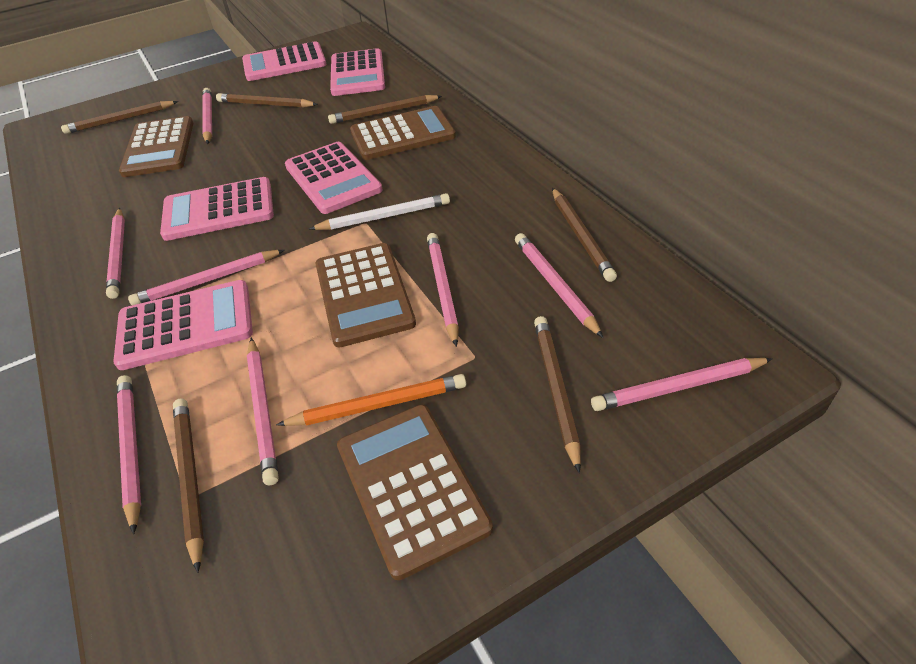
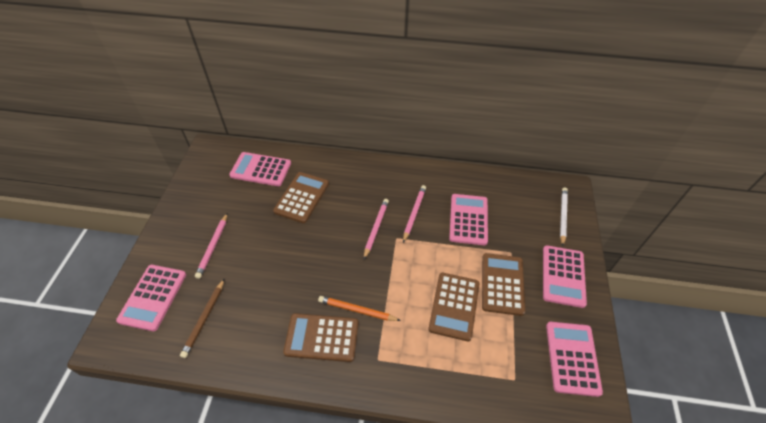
brown pencil: [61,101,178,134] [173,398,204,573] [216,93,318,108] [328,95,442,124] [534,316,581,473] [552,188,617,282] = 6 -> [180,278,225,358] = 1
pink pencil: [106,208,125,299] [117,375,141,535] [128,250,285,305] [202,88,212,144] [247,338,279,486] [427,233,459,347] [515,233,603,338] [591,358,773,411] = 8 -> [195,213,228,279] [364,199,389,259] [403,185,426,243] = 3

